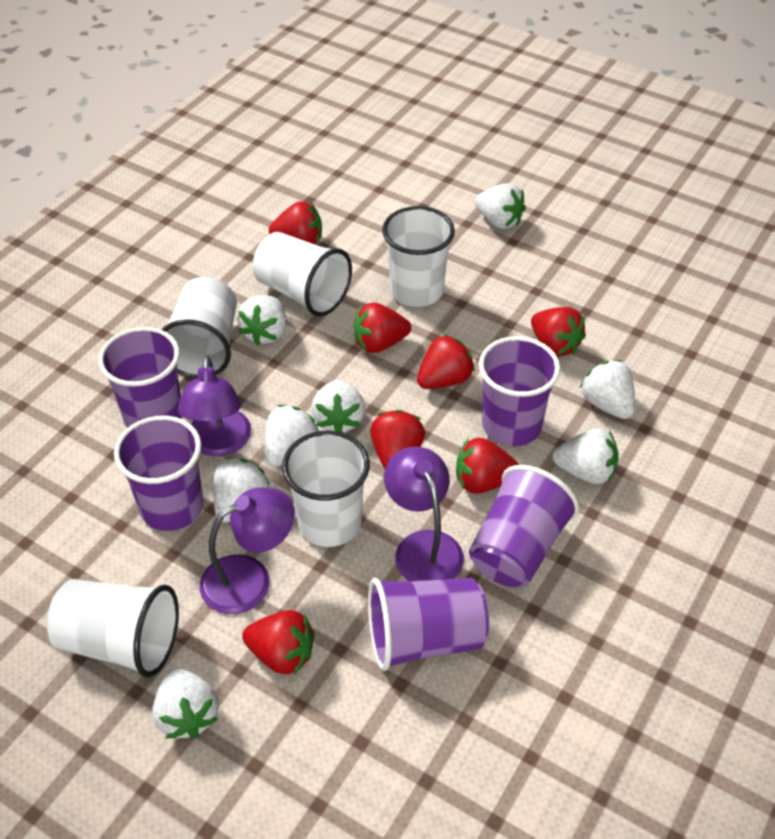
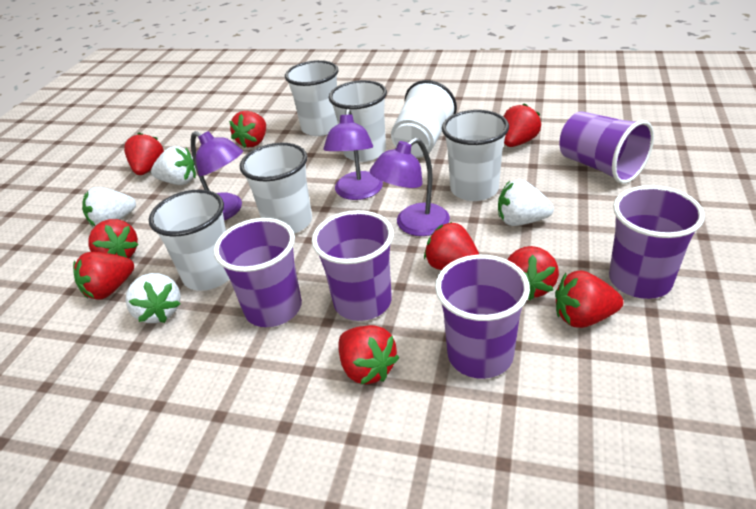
red strawberry: [242,610,315,674] [269,201,322,244] [354,303,411,353] [370,410,425,469] [417,334,475,389] [456,438,519,494] [531,307,586,356] = 7 -> [73,252,134,299] [88,219,139,258] [124,132,164,175] [229,111,266,148] [338,325,399,384] [424,222,479,270] [503,103,541,147] [507,246,559,301] [555,271,623,328] = 9
white cup: [47,579,179,678] [162,277,237,378] [253,232,352,316] [282,431,370,547] [382,206,455,307] = 5 -> [149,189,229,291] [240,143,312,234] [285,60,338,136] [329,80,387,162] [391,80,457,158] [442,110,509,201] = 6
white strawberry: [152,668,219,739] [213,458,270,523] [237,295,286,345] [265,405,319,467] [311,380,365,432] [475,183,526,229] [552,429,619,484] [580,360,635,419] = 8 -> [82,187,136,227] [125,273,181,323] [151,146,196,185] [498,179,554,226] = 4

